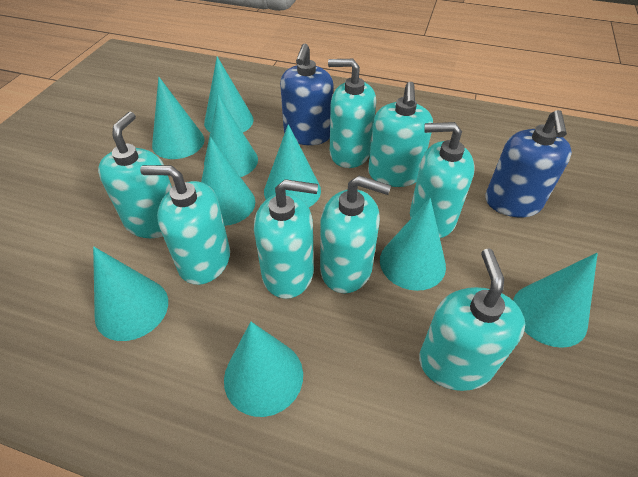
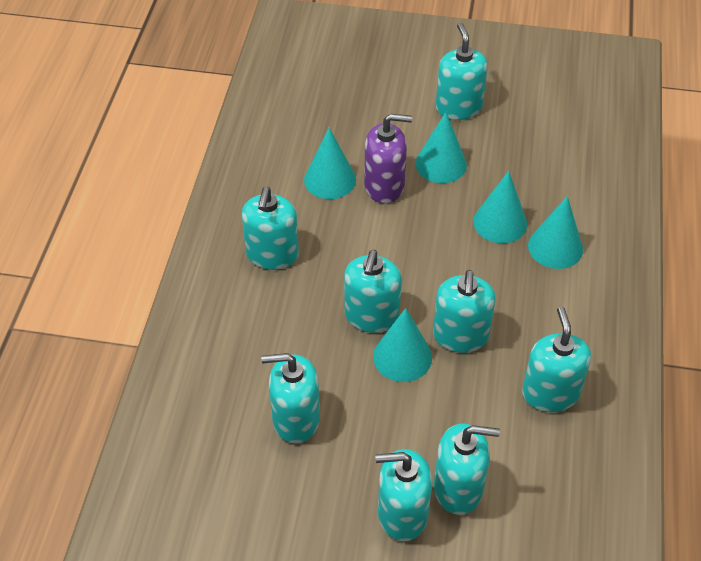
blue soap dispenser: [280,44,333,145] [485,110,572,217] = 2 -> none = 0
purple soap dispenser: none = 0 -> [364,114,412,203] = 1
turquoise cone: [93,247,168,341] [152,77,205,159] [201,137,255,226] [204,57,254,132] [204,95,258,177] [224,322,303,417] [264,124,321,207] [380,198,446,291] [513,253,598,348] = 9 -> [304,128,356,199] [373,308,432,382] [415,112,467,183] [473,171,527,243] [528,196,583,269] = 5

